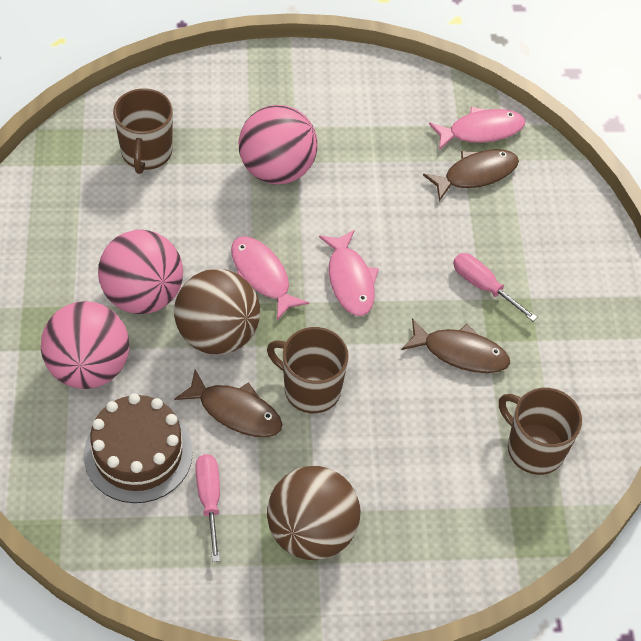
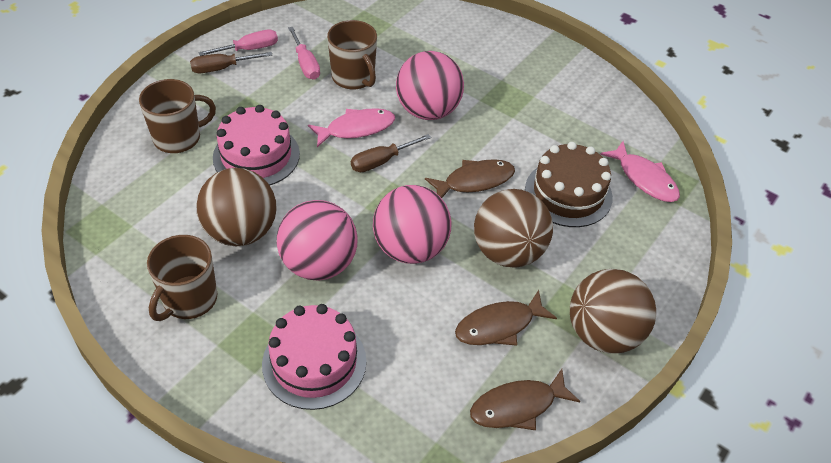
brown ball: [174,269,260,355] [267,466,360,560] = 2 -> [196,168,277,246] [474,189,553,267] [570,269,656,353] = 3
brown screwdriver: none = 0 -> [190,52,273,73] [351,134,431,172] = 2
pink cake: none = 0 -> [213,105,300,185] [262,304,366,410] = 2
pink fish: [231,236,309,320] [319,230,379,316] [429,107,525,150] = 3 -> [308,108,395,147] [600,141,680,202] = 2

